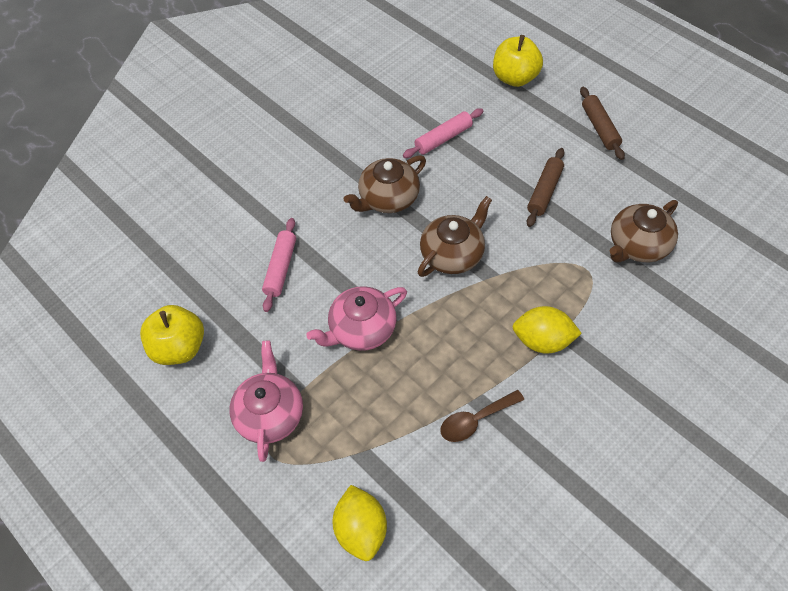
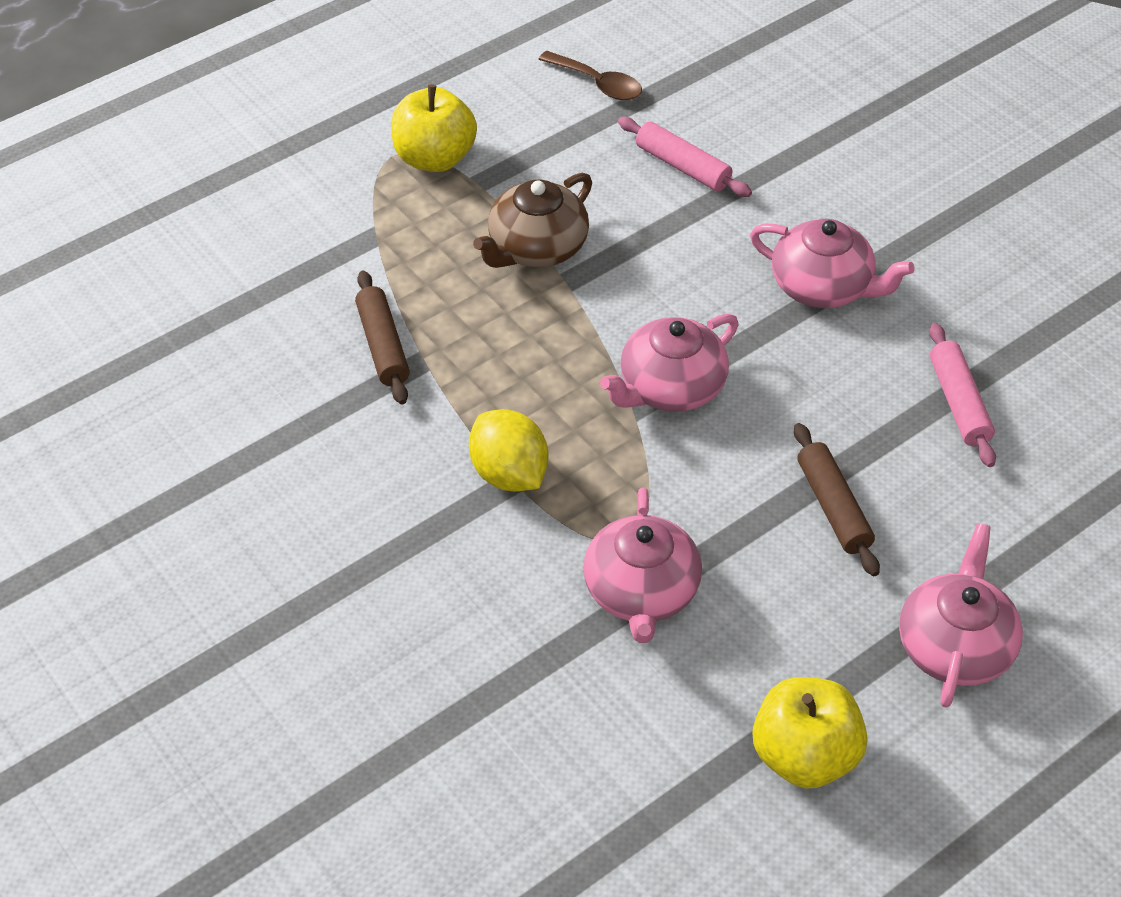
brown teapot: [344,155,426,213] [418,196,492,277] [610,200,678,262] = 3 -> [473,173,592,268] = 1
pink teapot: [229,341,303,462] [306,286,407,351] = 2 -> [583,488,702,643] [600,314,739,412] [750,219,915,308] [899,523,1023,708] = 4
yellow lemon: [333,485,387,561] [512,306,582,354] = 2 -> [469,409,549,492] = 1

